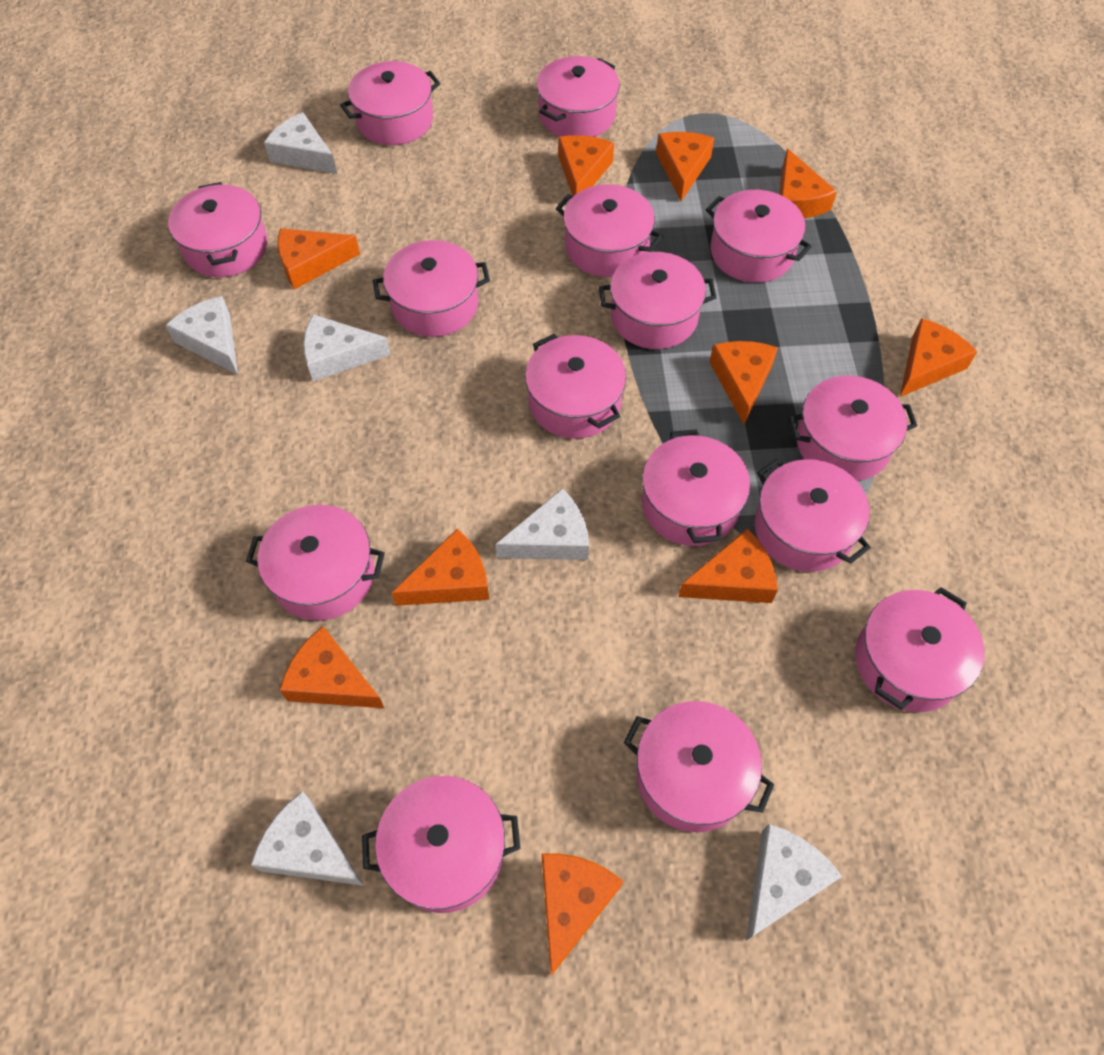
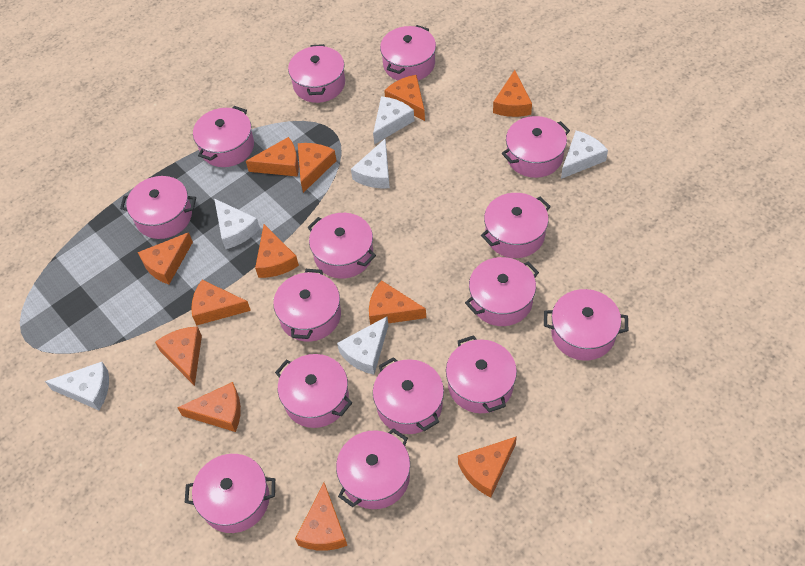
orange cheese: [278,228,360,290] [280,626,384,708] [392,529,489,606] [542,853,623,976] [558,135,614,196] [656,132,714,201] [678,528,778,603] [709,341,778,424] [779,148,837,218] [900,318,977,397] = 10 -> [138,232,193,284] [155,327,202,386] [177,382,241,432] [191,280,251,326] [246,137,299,177] [255,224,299,278] [295,483,347,551] [298,143,336,193] [369,280,426,325] [384,75,425,121] [458,436,517,497] [493,70,532,117] = 12

